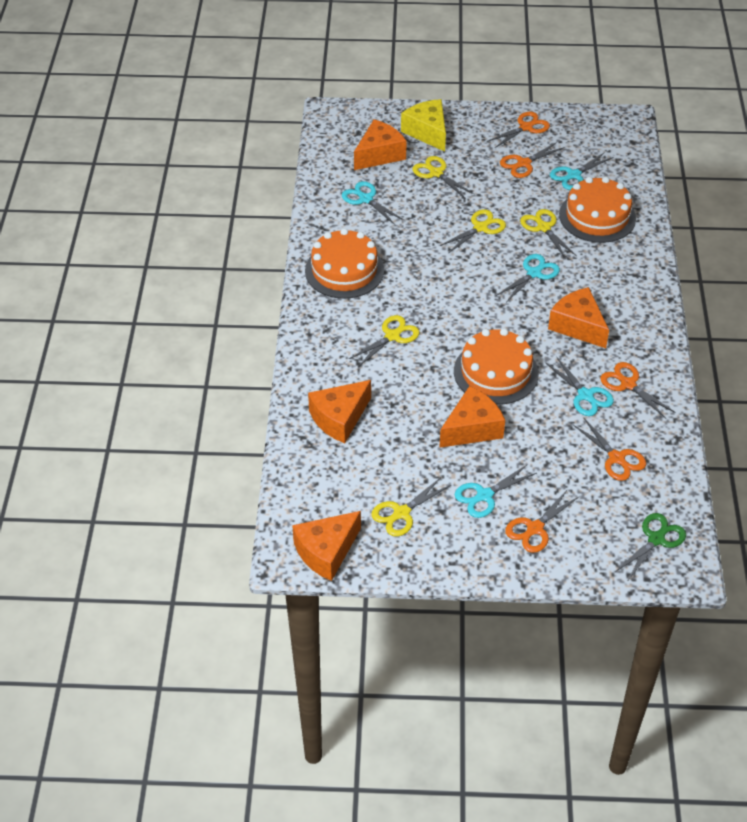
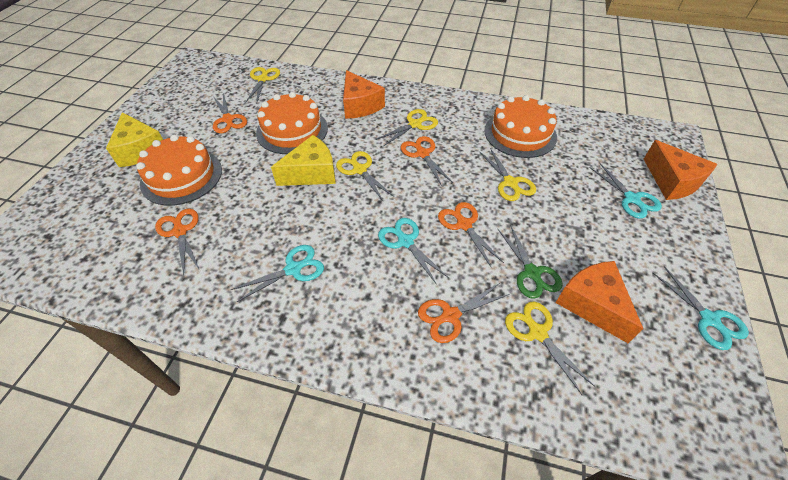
orange cheese: [292,511,361,581] [308,380,371,443] [354,119,407,170] [439,386,505,448] [548,287,609,348] = 5 -> [343,70,385,119] [556,261,643,343] [644,140,718,200] = 3
turquoise scissors: [342,181,404,225] [454,464,537,518] [496,254,560,302] [546,356,614,416] [550,152,613,190] = 5 -> [231,245,324,302] [378,218,449,285] [589,162,662,219] [653,266,749,350] = 4
yellow cheese: [401,99,446,152] = 1 -> [106,112,163,167] [271,135,336,186] = 2

